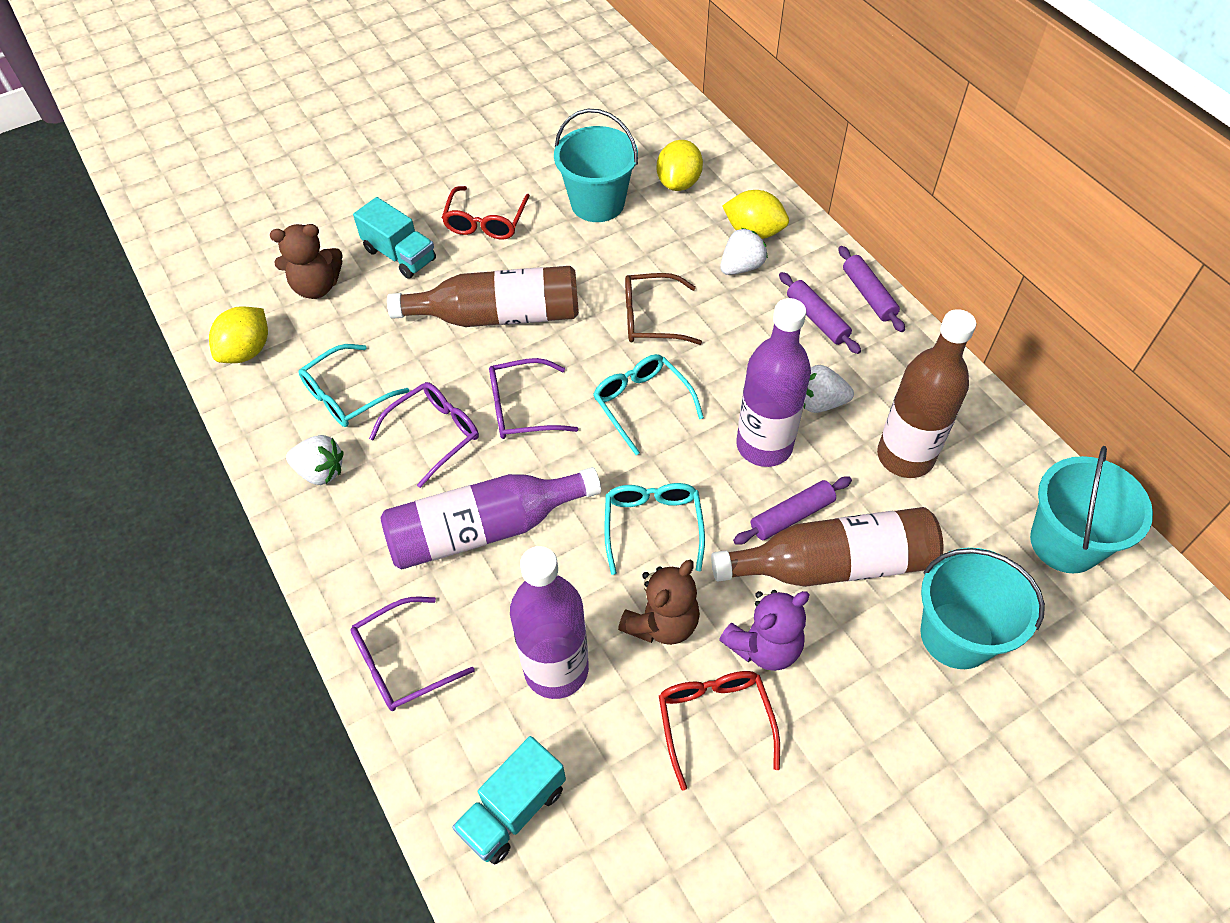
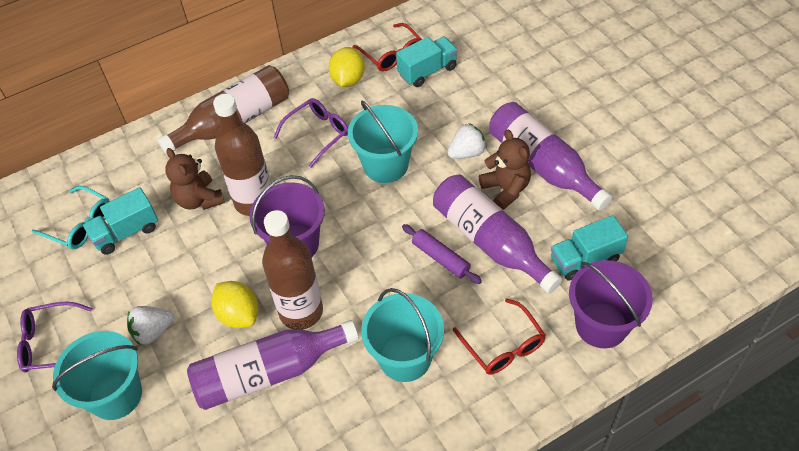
brown glasses: [625,273,702,345] = 1 -> none = 0
purple bucket: none = 0 -> [249,175,325,257] [569,260,653,348] = 2
purple glasses: [350,597,475,711] [369,382,479,488] [489,358,578,439] = 3 -> [17,301,92,372] [273,98,348,167] = 2
purple rolling pin: [733,477,852,545] [779,272,861,354] [838,246,905,332] = 3 -> [402,224,482,284] = 1
purple teddy bear: [719,590,810,671] = 1 -> none = 0
turquoise glasses: [299,344,409,427] [593,354,704,455] [604,483,705,575] = 3 -> [32,186,110,249] = 1
turquoise truck: [353,197,436,279] [452,736,566,865] = 2 -> [83,187,158,255] [396,36,458,87] [551,215,628,281] = 3
white strawberry: [286,435,344,485] [720,228,768,275] [804,365,854,413] = 3 -> [127,306,174,345] [447,123,487,159] = 2
yellow lemon: [209,306,268,363] [657,140,703,191] [722,190,789,239] = 3 -> [211,281,258,328] [329,47,365,87] = 2

